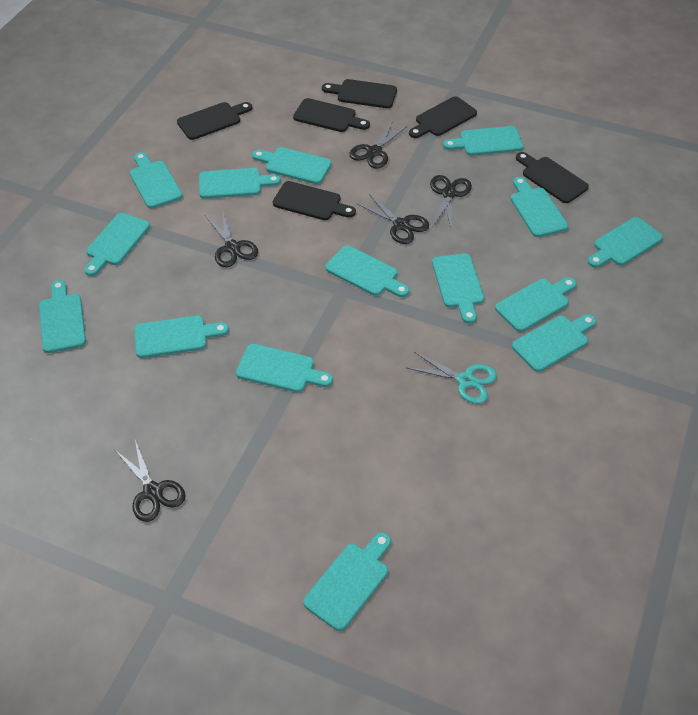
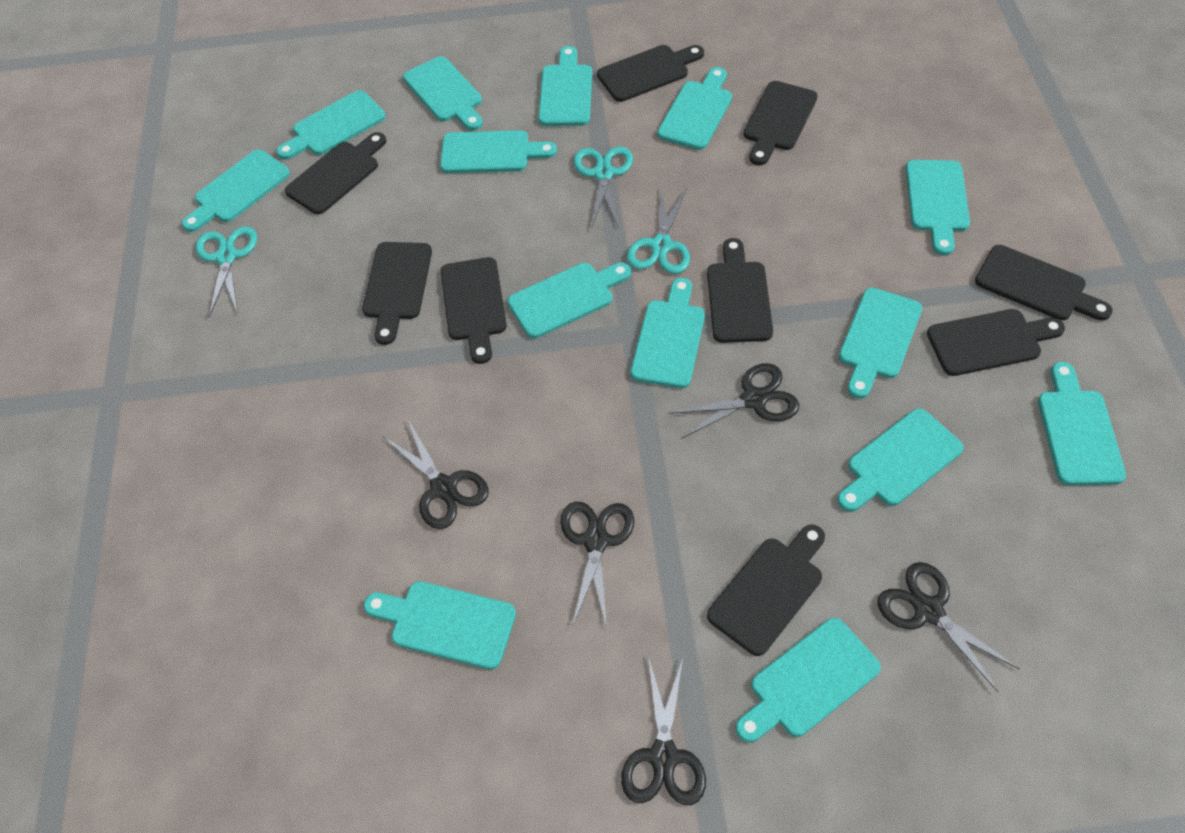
black cutting board: [177,102,252,140] [273,181,356,220] [293,98,370,132] [322,79,397,108] [409,96,477,138] [516,152,589,203] = 6 -> [285,132,386,214] [362,242,432,345] [441,257,507,364] [597,45,704,102] [707,238,773,343] [707,524,825,656] [744,81,818,165] [927,309,1065,376] [975,245,1113,320] = 9
turquoise cutting board: [39,280,86,353] [84,213,150,276] [130,152,182,208] [134,316,229,358] [199,168,281,199] [236,344,333,392] [252,147,332,184] [303,532,391,631] [325,245,409,297] [432,254,484,323] [443,126,523,156] [495,277,577,332] [511,177,568,237] [512,314,596,372] [588,217,663,268] = 15 -> [182,149,290,232] [276,90,386,160] [364,581,516,670] [403,56,483,130] [440,130,557,173] [507,263,631,338] [538,46,592,126] [631,278,705,388] [657,67,732,150] [736,618,881,743] [837,408,963,512] [839,288,922,399] [906,160,970,255] [1038,362,1126,485] = 14
turquoise scissors: [406,352,497,404] = 1 -> [196,226,257,317] [574,147,633,228] [627,186,690,274] = 3

